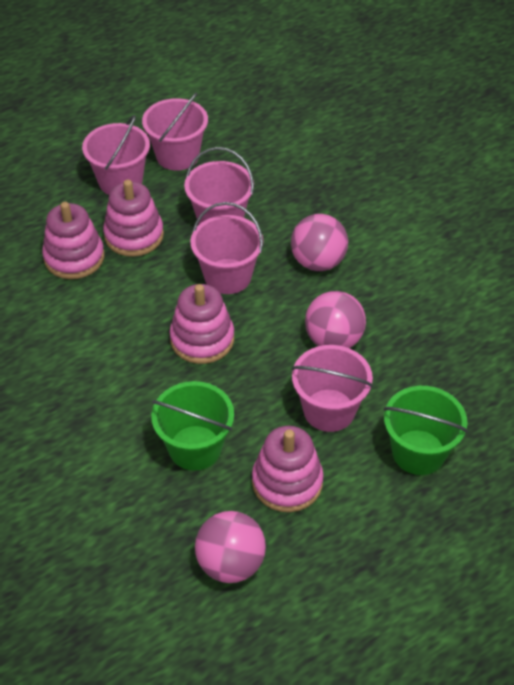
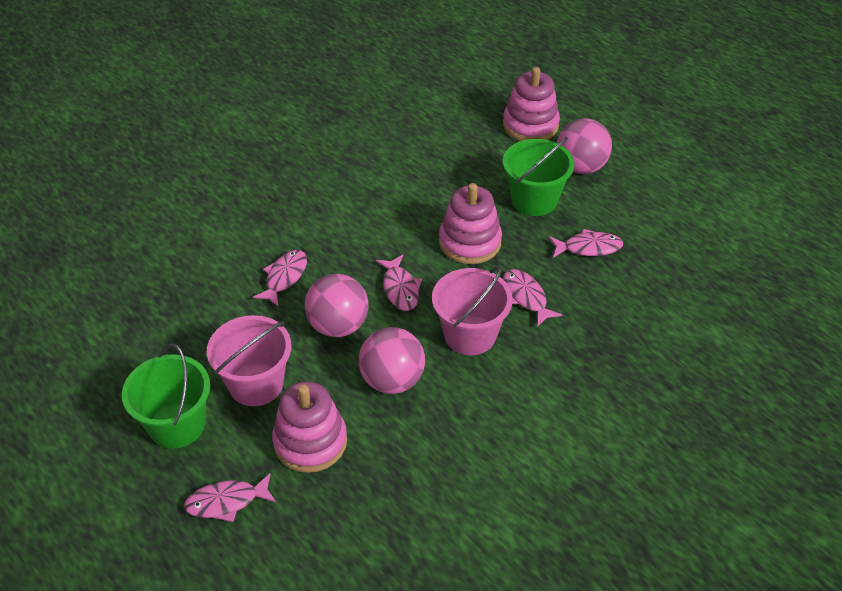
pink bucket: [82,115,150,195] [142,92,208,171] [184,147,254,224] [190,202,263,294] [291,345,373,432] = 5 -> [207,315,291,406] [432,266,513,355] = 2
pink fish: none = 0 -> [184,473,276,522] [252,250,307,307] [376,255,422,311] [503,269,562,327] [549,229,623,258] = 5
pink stacking toy: [42,202,104,279] [103,180,164,257] [169,284,234,364] [252,426,324,512] = 4 -> [272,381,347,473] [439,183,502,264] [503,67,560,141] = 3

